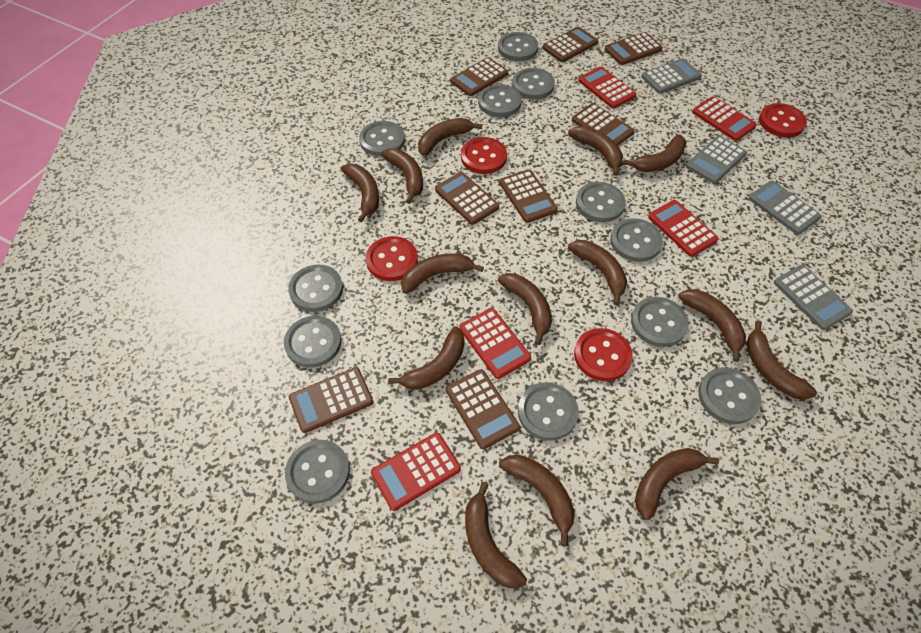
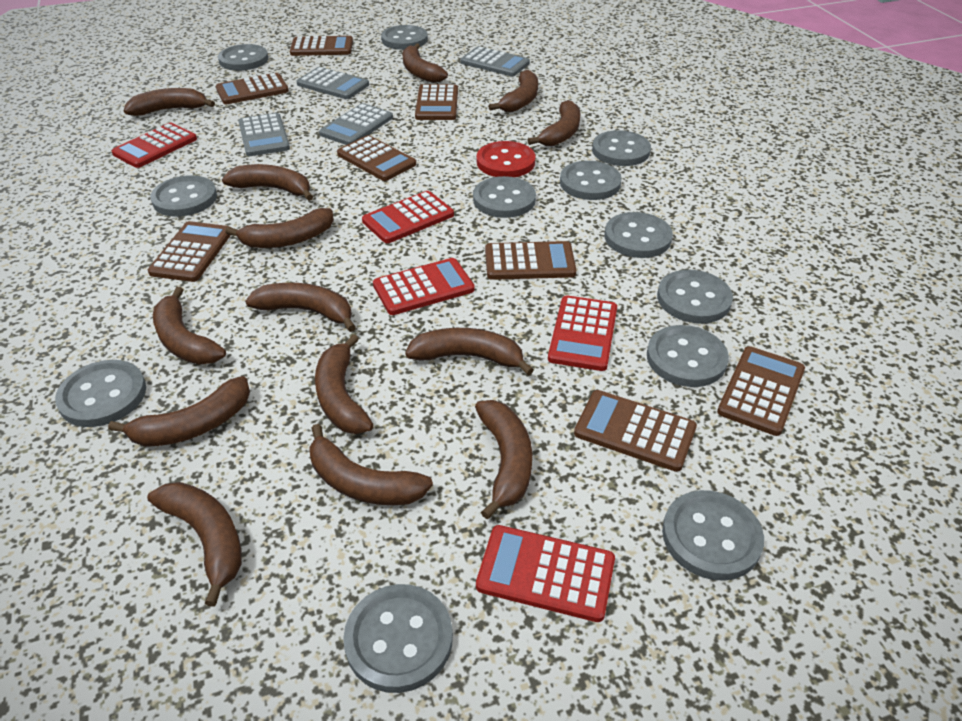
red button: [366,236,418,281] [461,137,507,174] [574,328,633,381] [759,103,807,138] = 4 -> [477,141,536,177] = 1

